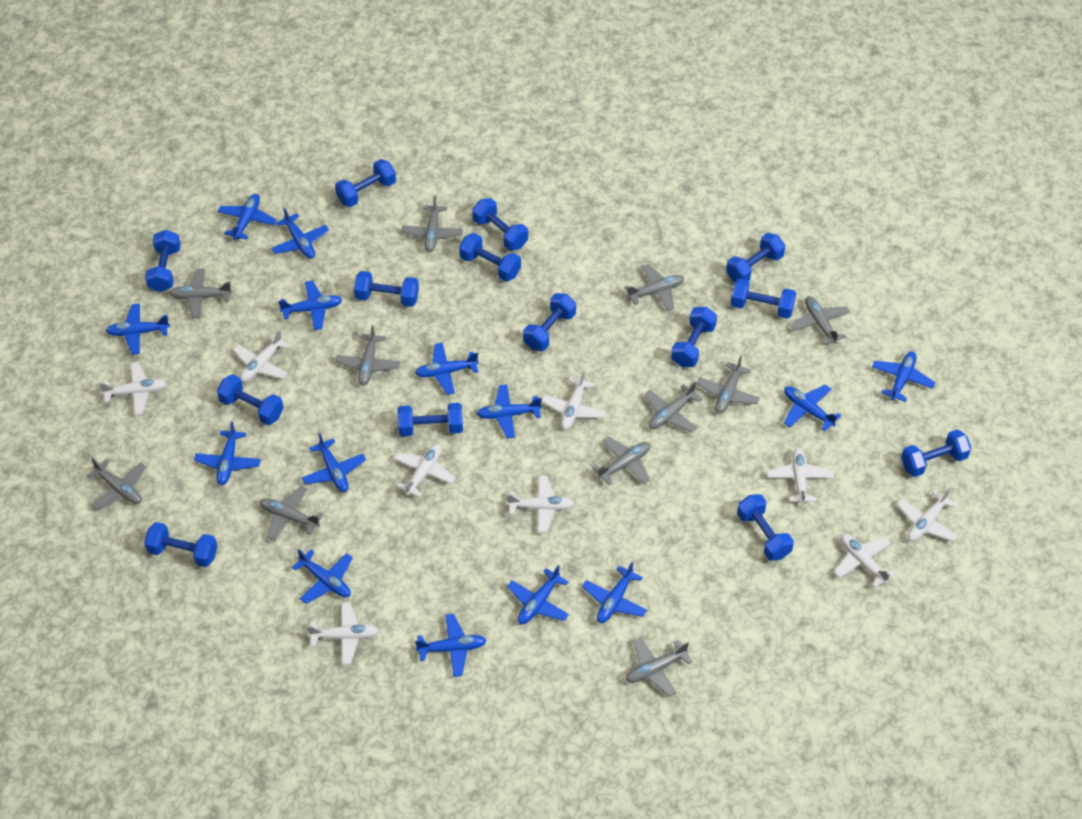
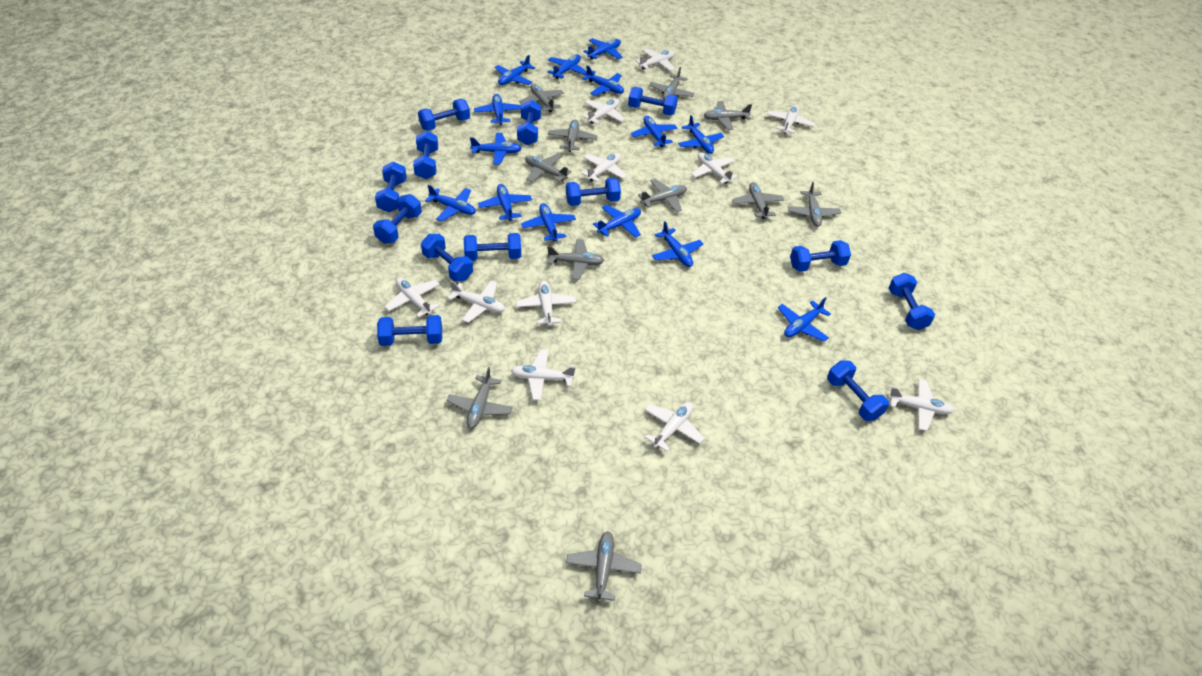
blue dumbbell: [144,522,217,567] [145,230,181,292] [217,374,284,425] [335,159,396,207] [354,271,419,307] [398,403,463,436] [459,233,521,282] [472,198,528,251] [523,293,576,351] [671,307,717,367] [726,233,785,282] [731,278,796,319] [737,494,794,561] [901,429,971,477] = 14 -> [373,194,422,244] [375,162,407,212] [377,315,442,346] [413,131,438,179] [418,99,470,131] [421,234,473,281] [464,233,521,261] [517,100,541,145] [566,178,621,206] [628,87,678,116] [790,240,851,272] [827,360,889,421] [889,273,935,330] = 13
white plane: [99,362,167,415] [233,329,290,382] [306,602,379,665] [394,444,455,497] [506,476,574,533] [541,370,605,430] [767,448,834,505] [834,534,896,588] [897,487,958,541] = 9 -> [385,277,440,318] [448,281,505,323] [511,349,576,400] [516,281,576,326] [581,153,627,182] [582,99,625,124] [636,48,674,71] [645,402,704,452] [691,152,737,184] [767,105,814,134] [888,379,954,431] = 11

